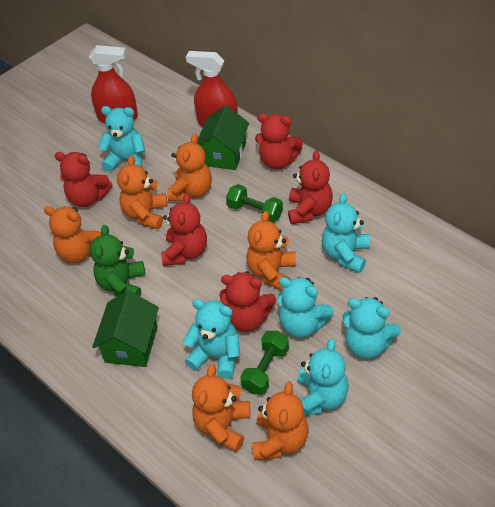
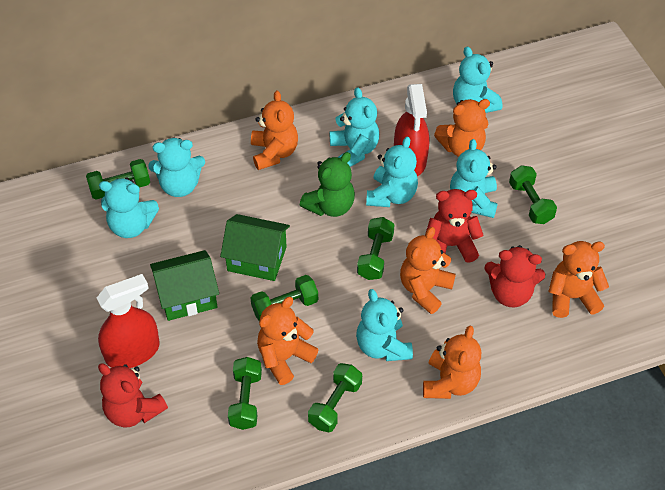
green dumbbell: [226,184,283,223] [240,331,289,395] = 2 -> [86,159,150,200] [228,357,262,430] [251,275,318,321] [308,363,362,432] [357,217,394,280] [509,165,557,224] = 6
red teddy bear: [55,152,113,207] [161,193,207,266] [219,271,276,332] [255,113,303,169] [288,150,333,224] = 5 -> [98,364,168,428] [425,189,484,263] [484,245,545,307] = 3
turquoise teddy bear: [98,106,145,172] [183,299,240,379] [278,277,333,338] [297,339,348,415] [322,193,370,273] [343,297,401,359] = 6 -> [99,177,159,238] [148,137,205,197] [329,87,379,167] [356,289,413,361] [366,137,418,207] [450,139,498,218] [453,46,502,113] = 7

